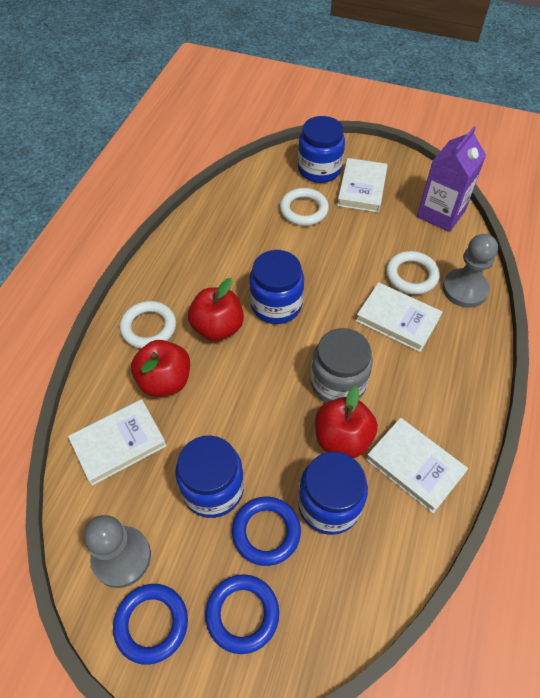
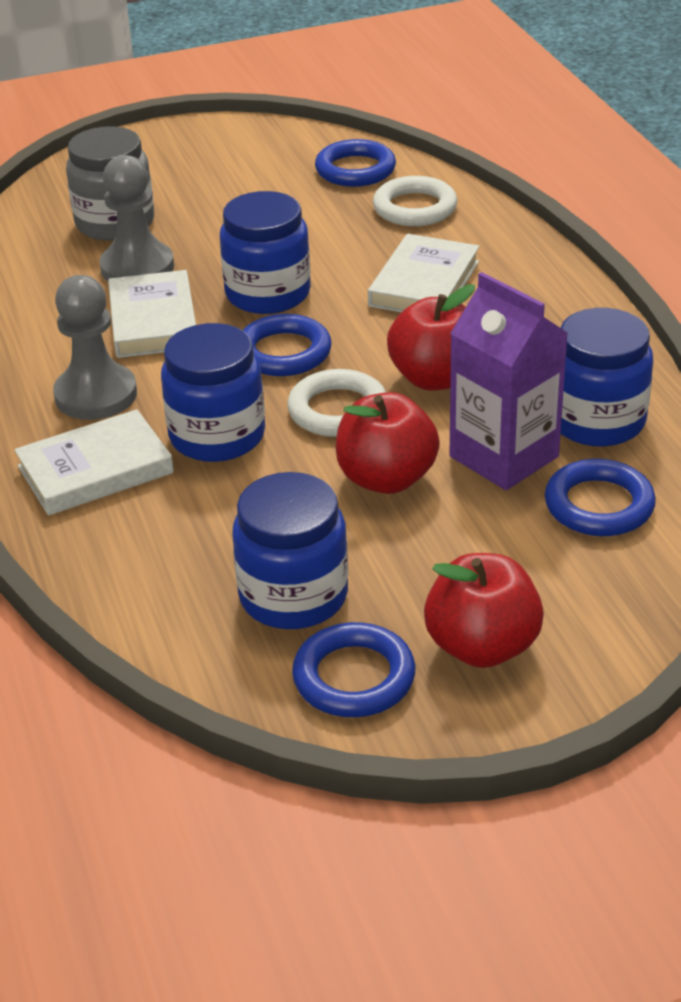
blue ring: [113,584,188,665] [205,574,279,654] [232,497,301,566] = 3 -> [243,314,332,376] [292,622,415,717] [315,139,396,187] [545,459,656,536] = 4
white book: [68,399,167,486] [337,158,388,213] [356,282,442,352] [366,418,468,513] = 4 -> [14,409,174,516] [108,270,196,358] [368,234,480,313] = 3
white ring: [120,301,176,349] [280,188,329,226] [386,251,440,295] = 3 -> [287,369,386,437] [373,176,457,226] = 2

